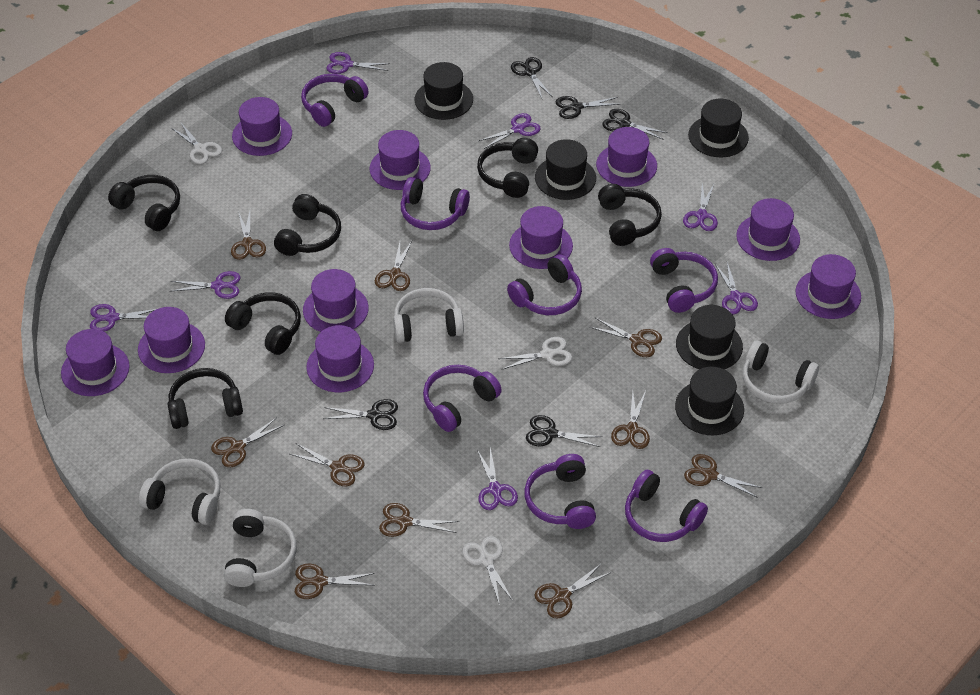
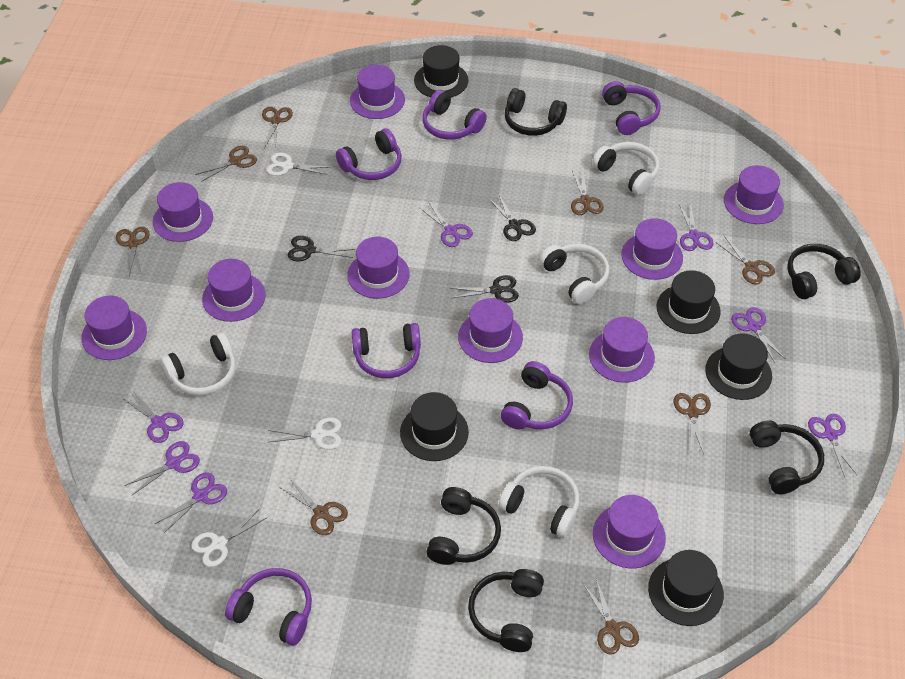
black headphones: [108,175,180,231] [167,368,243,429] [225,292,301,355] [274,194,341,256] [477,138,538,198] [598,184,662,246] = 6 -> [426,487,501,565] [468,569,544,652] [505,88,567,136] [750,420,824,494] [787,244,861,299] = 5
black scissors: [323,399,398,430] [511,57,553,98] [526,415,603,447] [556,96,620,119] [602,109,668,139] = 5 -> [288,236,355,262] [451,275,519,302] [488,195,536,241] = 3
brown scissors: [211,417,284,467] [231,211,266,260] [290,443,365,486] [295,564,375,599] [375,241,412,291] [379,503,459,537] [535,563,611,618] [590,318,662,357] [611,391,650,449] [684,454,763,498] = 10 -> [116,227,150,275] [195,146,257,182] [262,107,293,149] [279,478,348,535] [571,170,604,215] [583,579,639,655] [674,393,711,454] [716,236,775,284] = 8
purple headphones: [301,74,369,127] [401,177,470,230] [423,365,502,432] [507,254,582,315] [524,454,596,529] [625,470,708,542] [650,248,718,313] = 7 -> [225,568,312,646] [336,129,402,180] [352,323,421,378] [422,90,487,140] [501,361,573,429] [602,81,661,135] = 6

